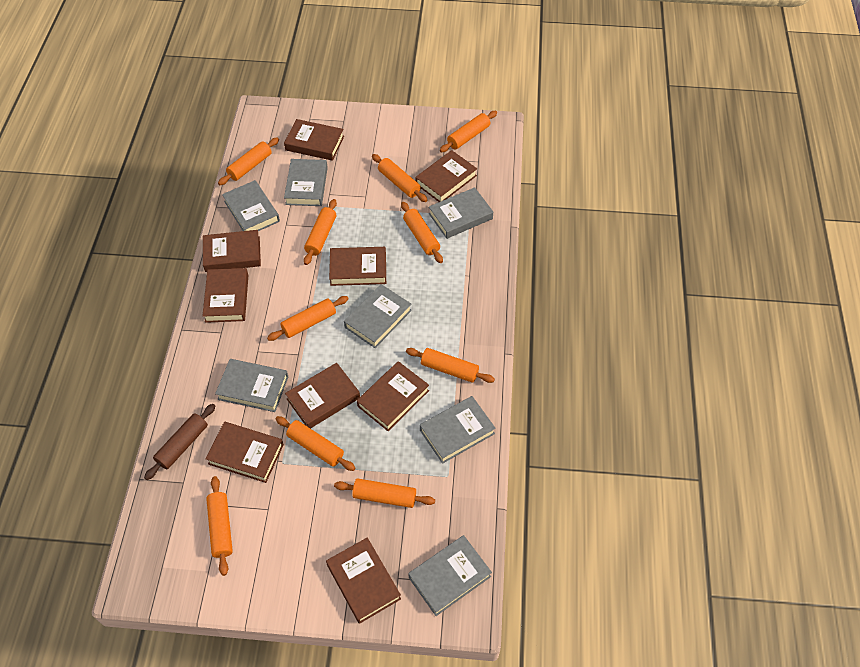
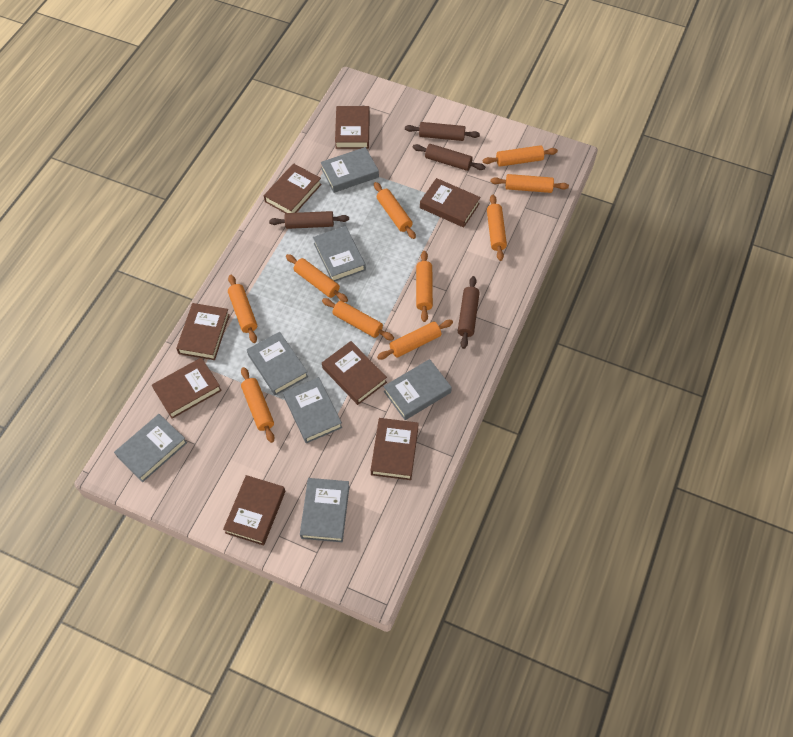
brown book: [202,268,248,323] [203,230,261,272] [205,422,284,483] [284,119,344,161] [285,363,360,429] [326,537,401,624] [329,247,386,286] [357,361,429,431] [415,150,477,202] = 9 -> [152,358,222,419] [176,303,230,360] [223,475,285,545] [264,163,322,213] [322,341,387,405] [335,106,370,149] [371,418,419,480] [420,178,480,228] = 8
brown rolling pin: [144,404,215,480] = 1 -> [269,211,349,229] [405,122,480,141] [413,144,485,171] [458,276,480,349] = 4

